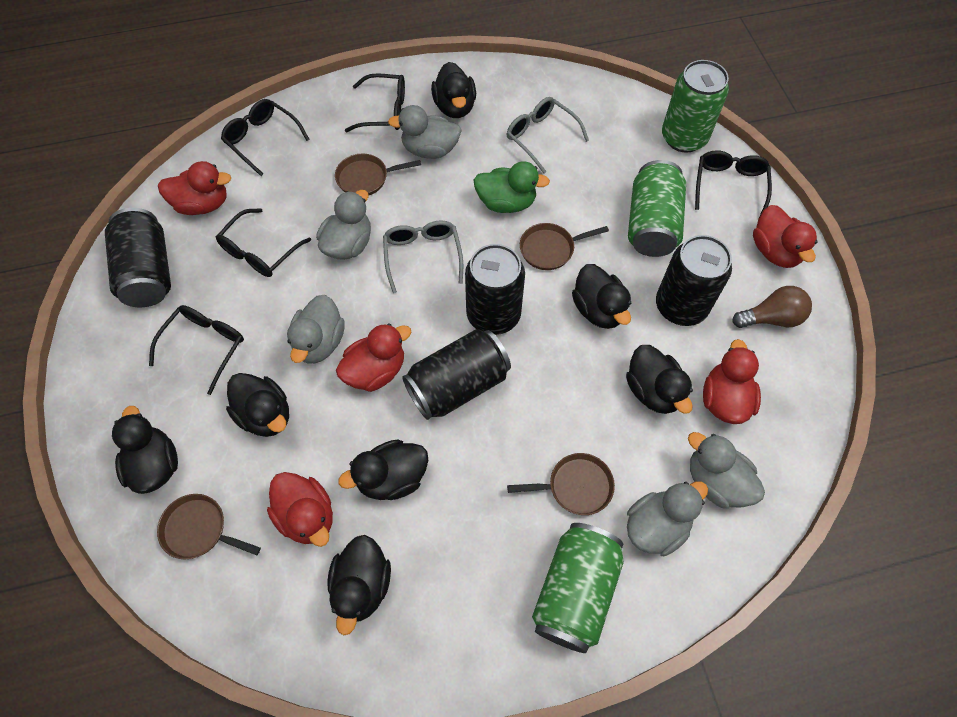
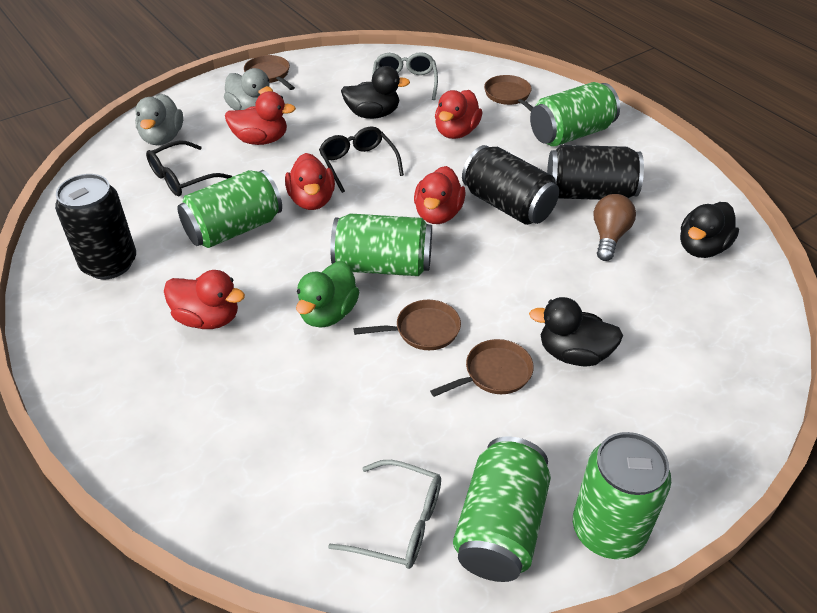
black can: [105,208,171,307] [402,329,511,420] [465,244,525,335] [656,235,732,326] = 4 -> [55,174,136,279] [462,145,559,225] [547,145,644,200] = 3
black duck: [112,406,178,494] [226,373,289,437] [327,535,391,635] [338,439,428,500] [431,62,476,118] [572,264,632,329] [626,345,693,414] = 7 -> [341,66,410,119] [529,297,623,366] [680,202,739,258] = 3
black glasses: [149,305,244,395] [216,208,311,277] [221,99,310,176] [345,73,405,132] [695,150,772,217] = 5 -> [146,141,232,196] [319,126,404,193] = 2
green can: [532,523,624,653] [628,160,686,257] [662,60,729,152] = 3 -> [177,170,282,248] [330,214,432,276] [453,436,551,582] [530,82,620,147] [573,432,671,559] = 5
grey duck: [287,295,345,364] [316,190,371,260] [388,105,462,159] [627,481,708,556] [688,432,765,509] = 5 -> [135,94,183,145] [224,68,273,110] = 2

